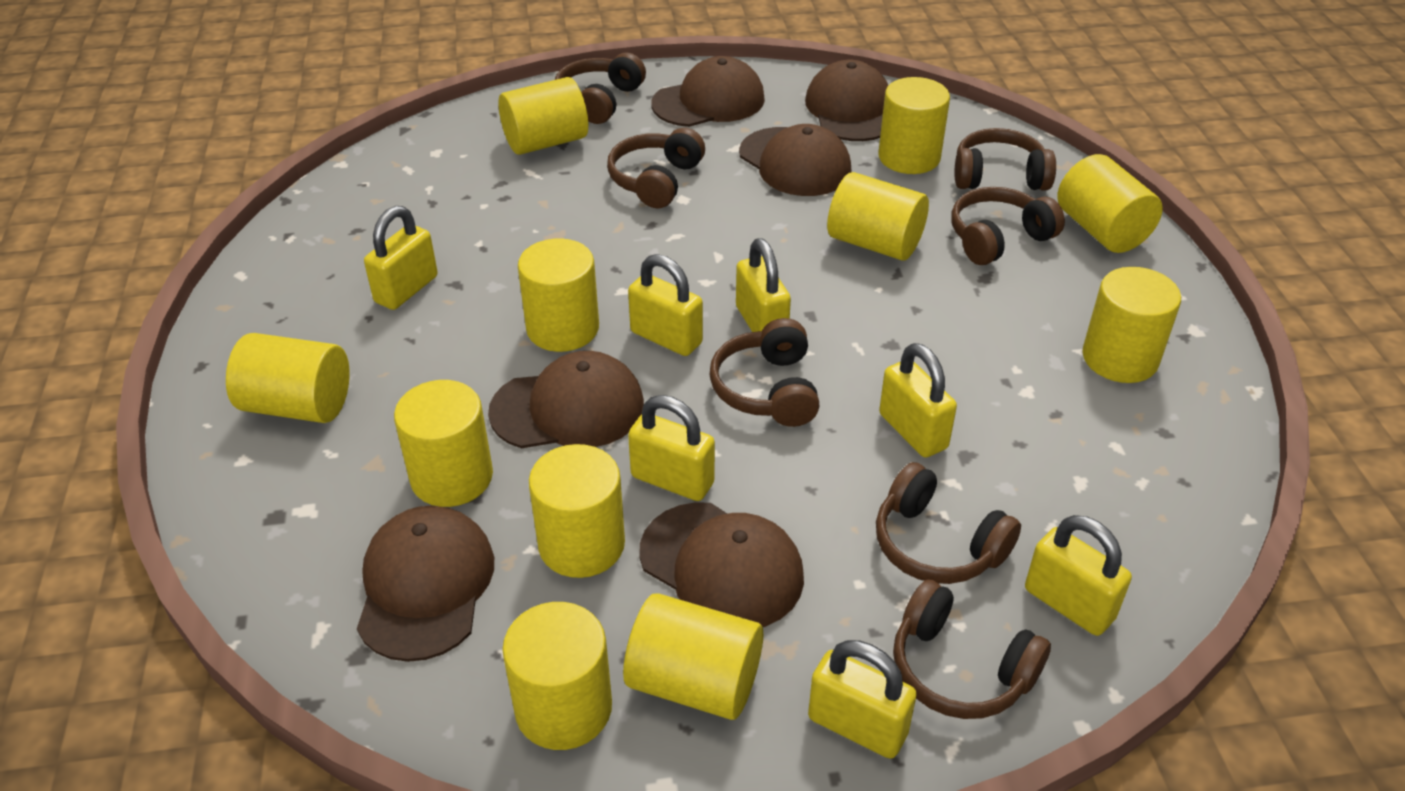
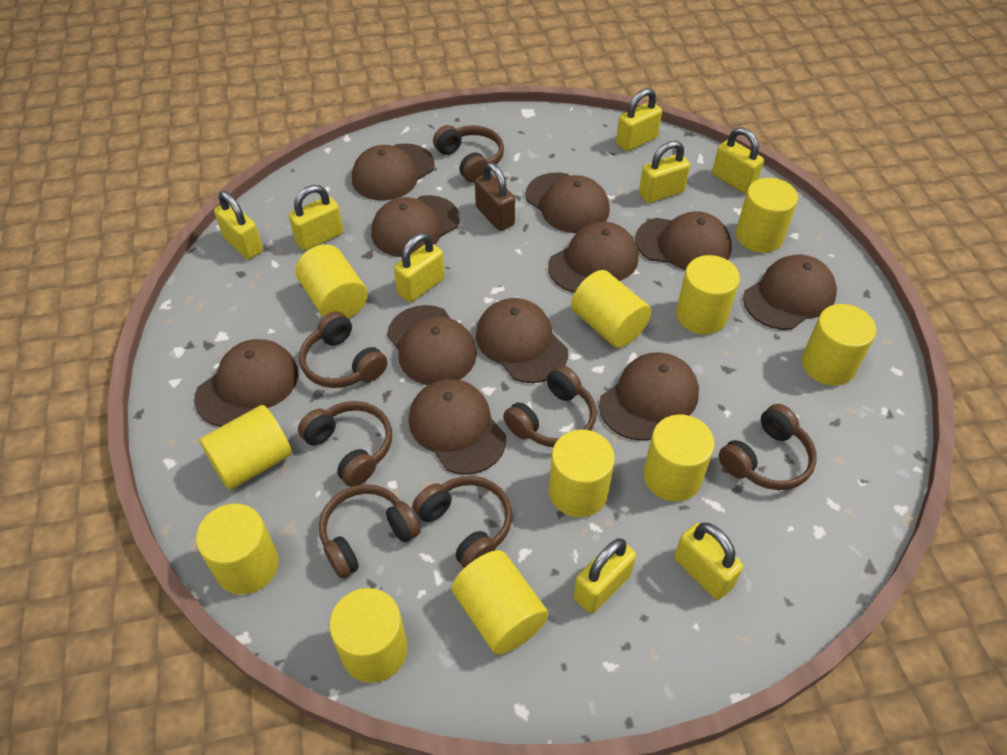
brown cap: [357,506,494,662] [488,351,644,448] [639,502,804,627] [651,56,765,127] [739,124,852,196] [805,60,888,141] = 6 -> [194,339,298,427] [352,143,435,201] [371,195,460,257] [387,305,477,385] [409,379,506,475] [476,298,568,383] [525,172,610,233] [548,222,639,293] [599,352,699,441] [635,211,732,270] [743,255,837,330] = 11
brown padlock: none = 0 -> [475,162,515,231] = 1
yellow padlock: [364,206,438,310] [628,254,703,356] [628,395,715,501] [736,238,791,332] [808,640,916,759] [879,343,957,458] [1025,515,1132,636] = 7 -> [214,191,263,259] [289,185,343,251] [394,233,445,302] [573,538,636,613] [616,88,662,152] [639,141,690,203] [674,523,743,600] [712,127,764,194] = 8

